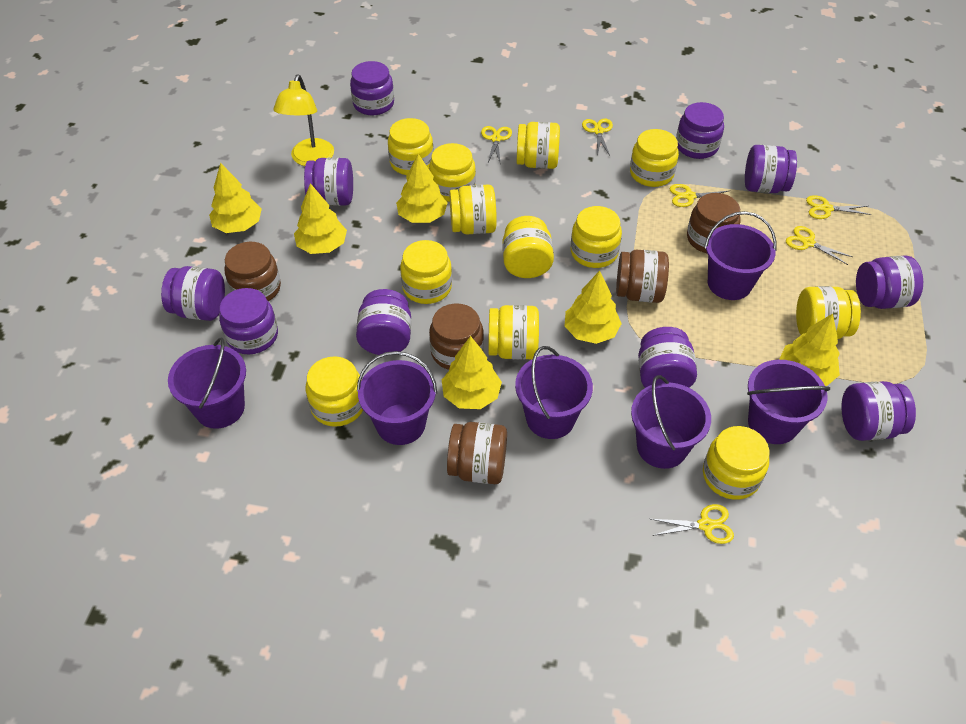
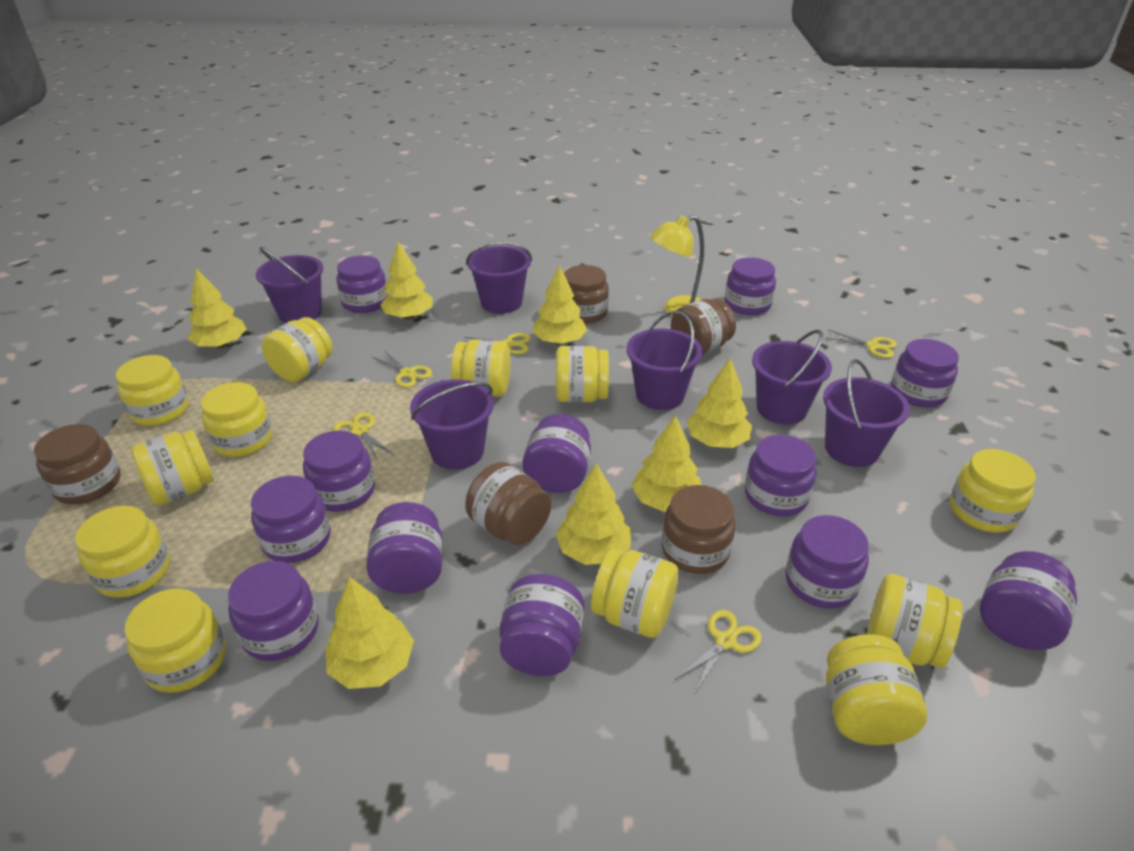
purple jar: [161,266,225,321] [219,288,278,354] [304,158,353,206] [350,61,394,115] [356,289,411,355] [638,327,697,388] [676,102,724,159] [745,145,797,193] [841,381,916,441] [856,255,923,309] = 10 -> [228,561,319,661] [251,476,331,563] [303,430,375,512] [336,255,388,313] [366,502,443,594] [499,574,584,676] [523,414,591,493] [725,257,776,315] [745,435,816,516] [786,515,869,609] [891,339,959,408] [980,551,1077,650] = 12
yellow scissors: [481,126,512,165] [582,119,613,156] [651,504,734,544] [670,184,731,207] [786,226,853,265] [806,195,872,219] = 6 -> [333,412,394,461] [372,350,432,388] [464,333,531,354] [675,610,762,694] [826,330,897,358] = 5
yellow tree: [209,163,262,233] [294,183,347,254] [396,154,448,223] [442,336,502,409] [565,271,622,344] [779,313,840,386] = 6 -> [188,268,246,348] [325,577,414,689] [380,242,433,319] [532,265,587,345] [556,463,631,565] [632,415,701,512] [687,358,752,448] = 7

